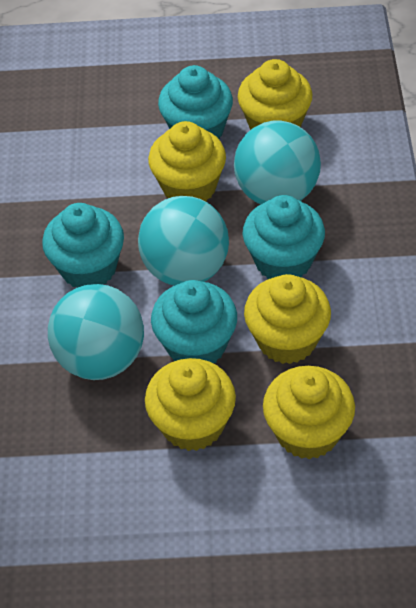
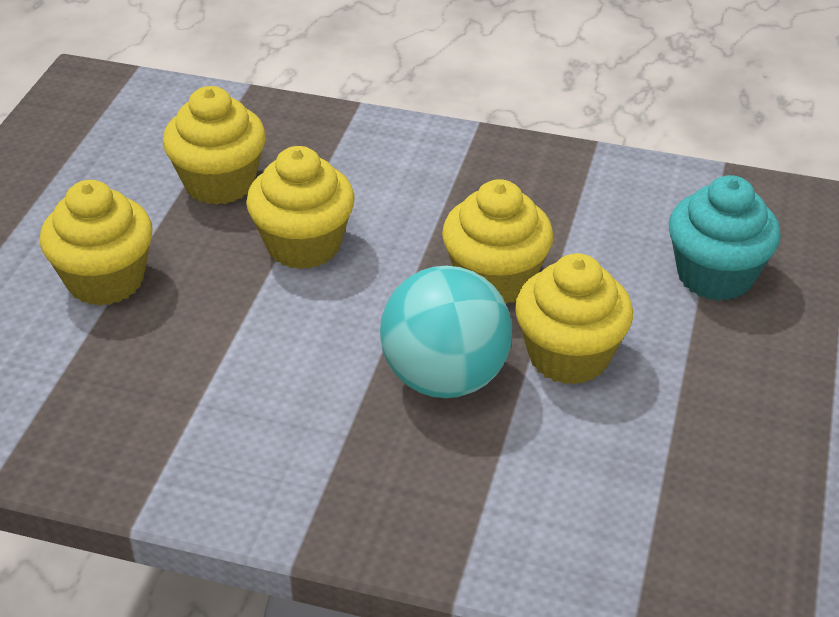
turquoise ball: [48,284,144,380] [138,196,229,286] [234,121,321,204] = 3 -> [380,266,512,398] = 1
turquoise cupcake: [42,203,124,288] [151,280,237,363] [158,65,233,140] [242,195,325,279] = 4 -> [669,175,781,301] = 1

